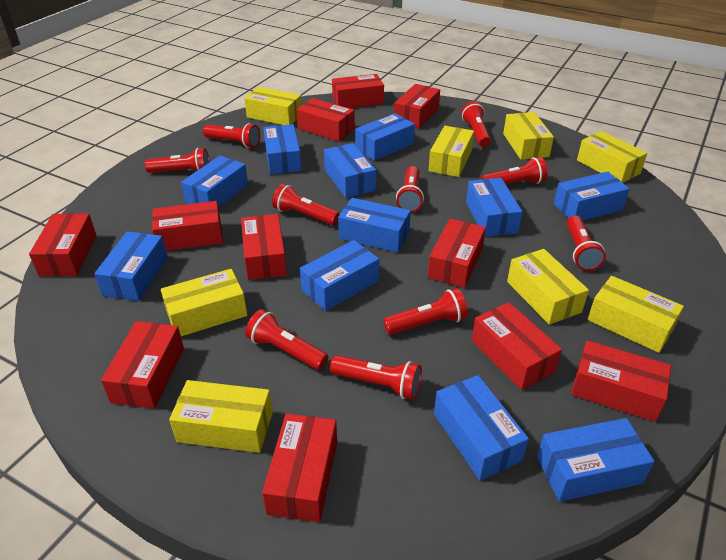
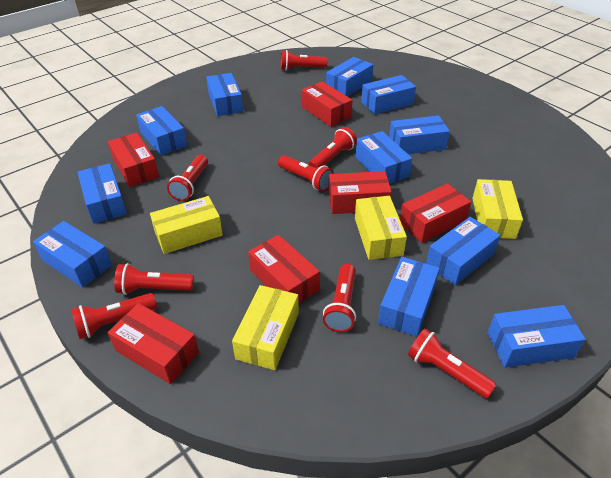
red box: [29,213,96,276] [101,321,184,409] [152,201,223,251] [241,214,287,280] [262,414,337,522] [296,98,355,141] [332,74,384,108] [394,84,440,128] [428,219,486,288] [472,302,562,390] [571,340,671,422] = 11 -> [108,132,159,187] [108,303,199,384] [248,235,320,303] [302,81,352,127] [328,171,392,214] [400,183,471,243] = 6
red flashlight: [145,148,210,173] [203,123,260,148] [245,309,328,370] [272,184,340,225] [330,355,422,400] [383,288,468,335] [396,166,424,212] [462,101,491,147] [481,157,548,184] [567,215,606,271] = 10 -> [71,293,157,339] [114,263,194,295] [167,155,208,201] [278,155,334,192] [281,50,327,70] [308,127,357,168] [323,264,356,332] [408,328,496,398] = 8
yellow box: [161,269,247,336] [169,380,273,453] [244,87,302,125] [429,126,474,177] [503,112,554,160] [507,249,589,325] [577,131,647,183] [588,276,684,353] = 8 -> [150,196,223,254] [232,285,299,370] [355,196,407,260] [472,179,523,239] = 4

